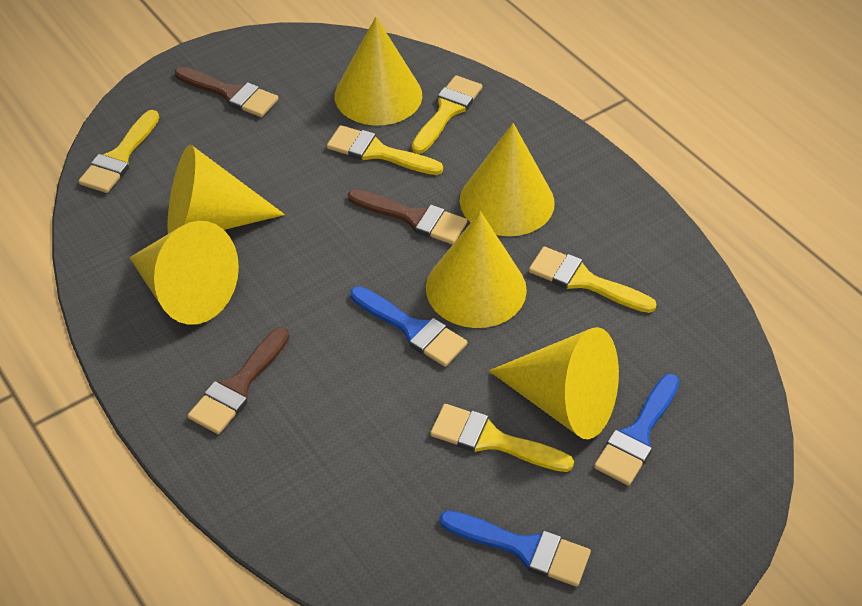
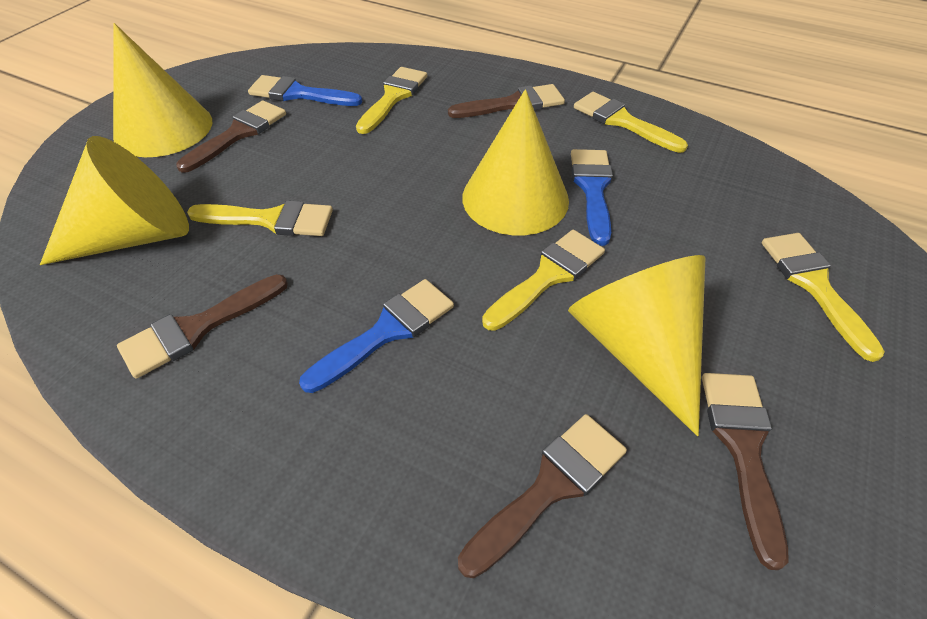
brown brush: [175,67,278,117] [188,327,290,434] [348,189,467,244] = 3 -> [117,274,288,379] [176,100,286,173] [448,84,565,118] [458,414,627,578] [702,373,789,570] = 5
yellow cone: [129,221,239,325] [167,145,285,234] [335,17,422,126] [426,211,527,328] [460,123,555,236] [489,327,619,439] = 6 -> [40,136,189,265] [113,23,212,157] [462,89,569,235] [568,255,705,436] = 4

